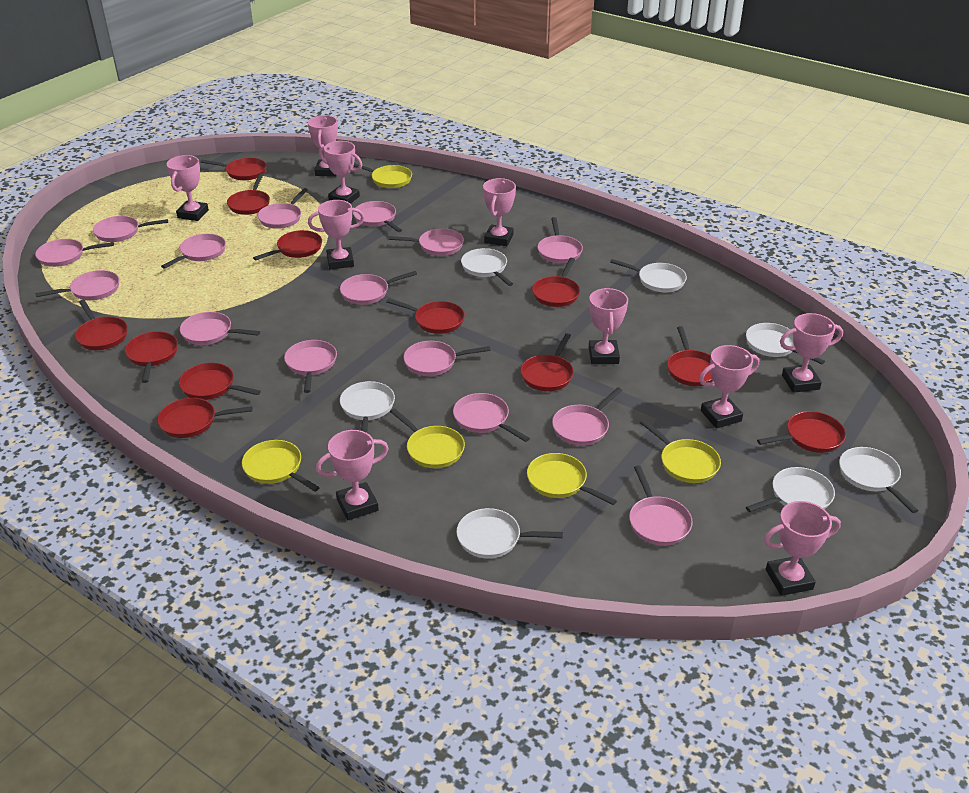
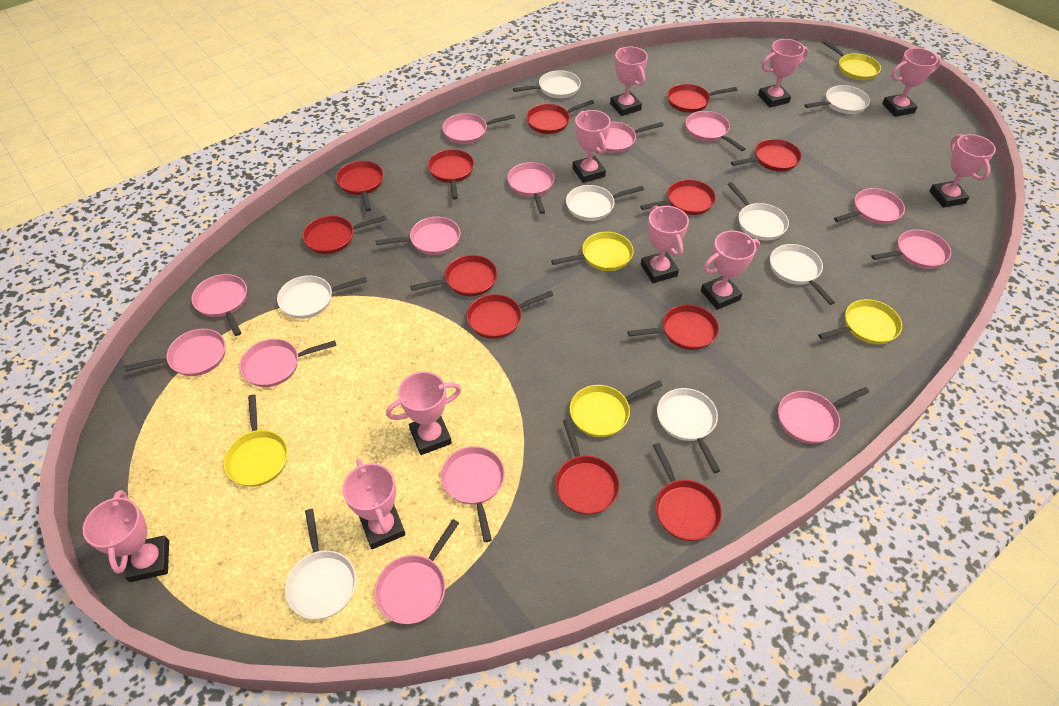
pink pan: [35,239,114,267] [36,270,119,300] [93,216,168,242] [161,234,226,269] [180,312,260,345] [258,188,308,229] [284,340,337,393] [340,271,417,305] [353,201,402,232] [389,228,464,256] [403,341,491,376] [453,393,530,442] [537,217,583,263] [552,387,622,446] [629,466,693,546] = 15 -> [124,329,226,376] [192,274,247,336] [239,339,336,387] [374,519,459,624] [376,217,461,255] [441,446,505,542] [442,113,515,144] [507,162,555,214] [600,122,664,153] [685,111,746,151] [778,387,869,444] [834,188,905,224] [871,229,951,269] = 13
white pan: [340,381,395,433] [456,508,563,559] [461,248,513,286] [610,259,687,292] [746,323,825,365] [746,467,835,512] [839,447,919,513] = 7 -> [277,276,367,319] [285,509,356,619] [513,70,581,98] [566,185,644,221] [657,388,720,473] [727,182,789,241] [770,244,835,305] [804,85,870,114] = 8

